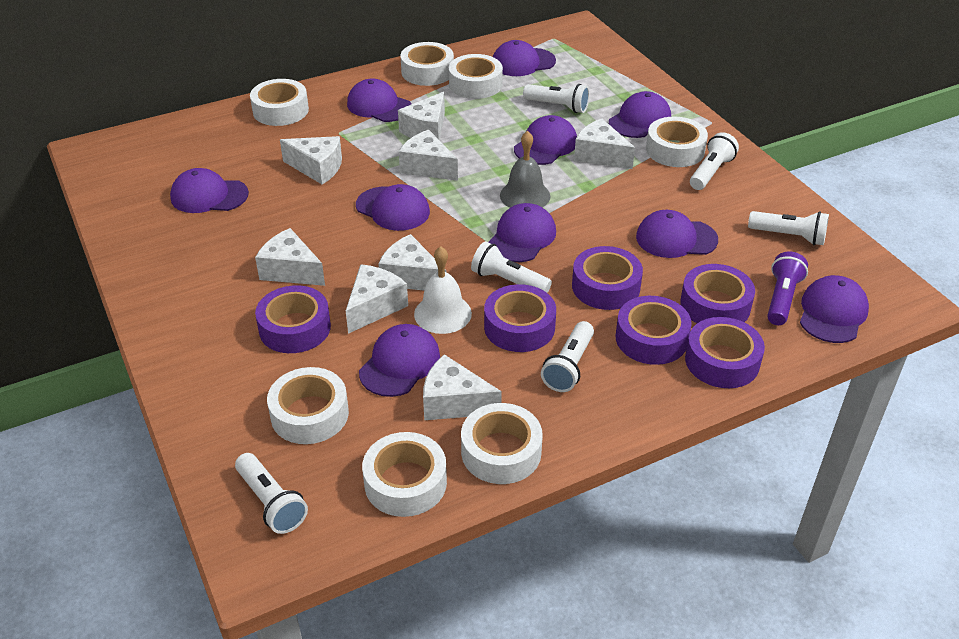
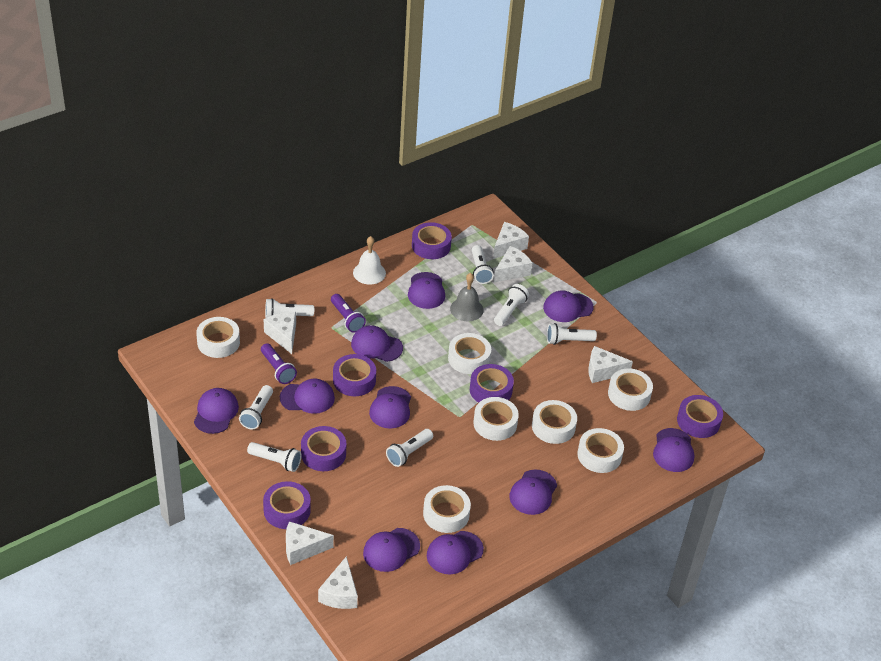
purple flashlight: [767,252,808,325] = 1 -> [261,343,297,384] [331,294,366,333] = 2
white cheese: [255,228,325,286] [280,136,342,185] [346,264,408,334] [378,234,446,291] [398,92,445,140] [399,130,458,181] [423,354,502,420] [574,119,635,169] = 8 -> [264,312,296,354] [286,521,334,565] [318,556,358,609] [493,222,529,259] [494,246,532,282] [588,346,633,383] = 6
white flashlight: [235,453,308,534] [471,241,552,293] [523,84,590,113] [541,321,594,392] [690,132,739,190] [748,211,829,245] = 6 -> [239,385,273,430] [247,442,301,472] [265,298,314,318] [386,429,433,467] [472,245,494,284] [494,284,529,326] [547,323,597,345] = 7

